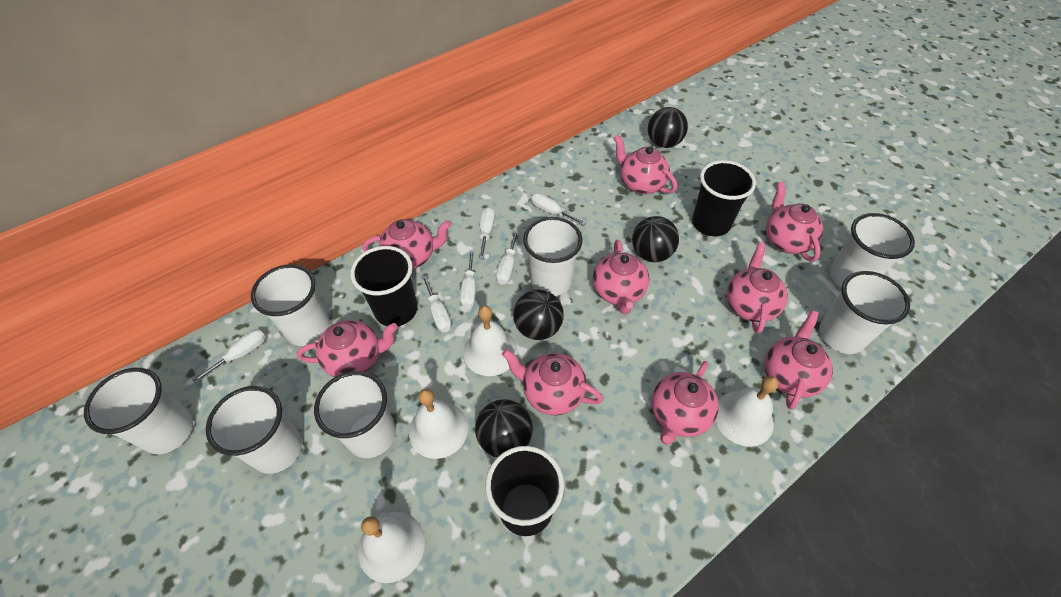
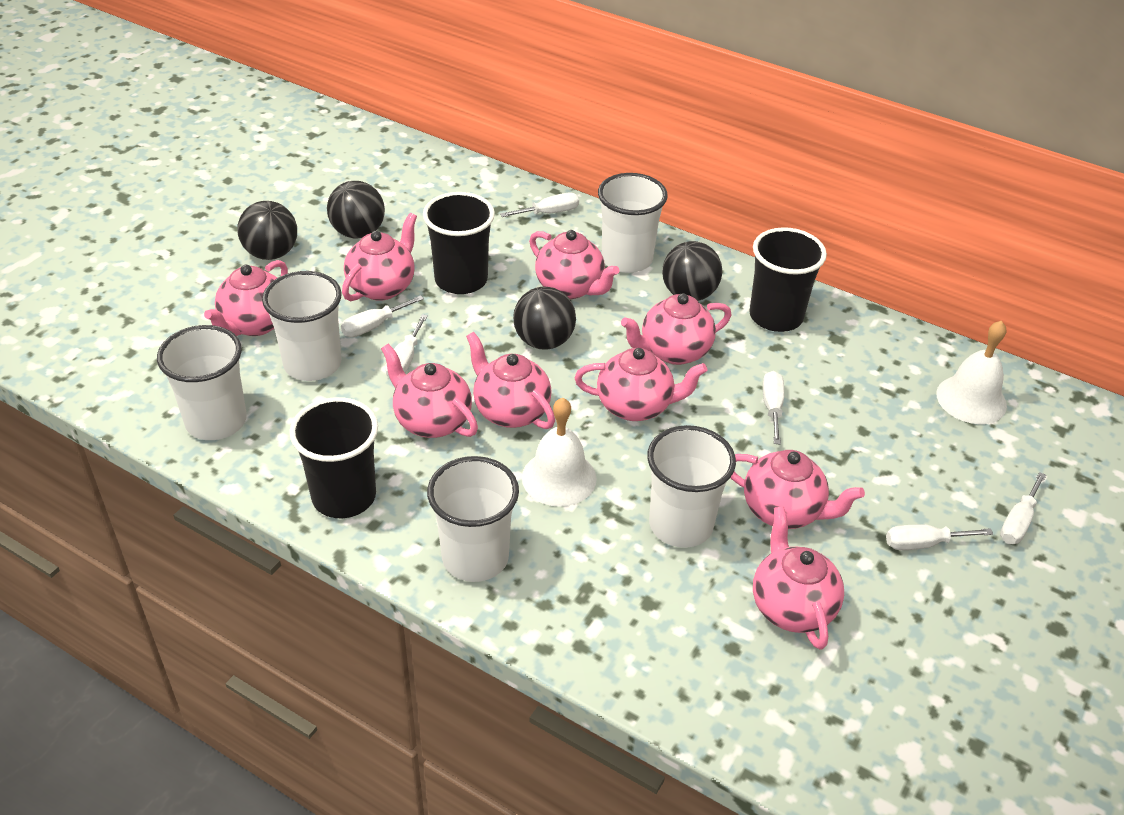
white bell: [358,512,425,583] [409,389,468,459] [463,306,518,376] [715,376,779,447] = 4 -> [522,398,597,507] [936,321,1007,424] = 2
white cup: [84,368,193,454] [206,386,302,474] [251,264,330,346] [314,371,396,458] [523,217,583,296] [819,271,910,354] [829,213,915,288] = 7 -> [157,325,247,440] [262,271,342,381] [427,456,519,582] [598,173,668,273] [647,425,736,548] = 5

